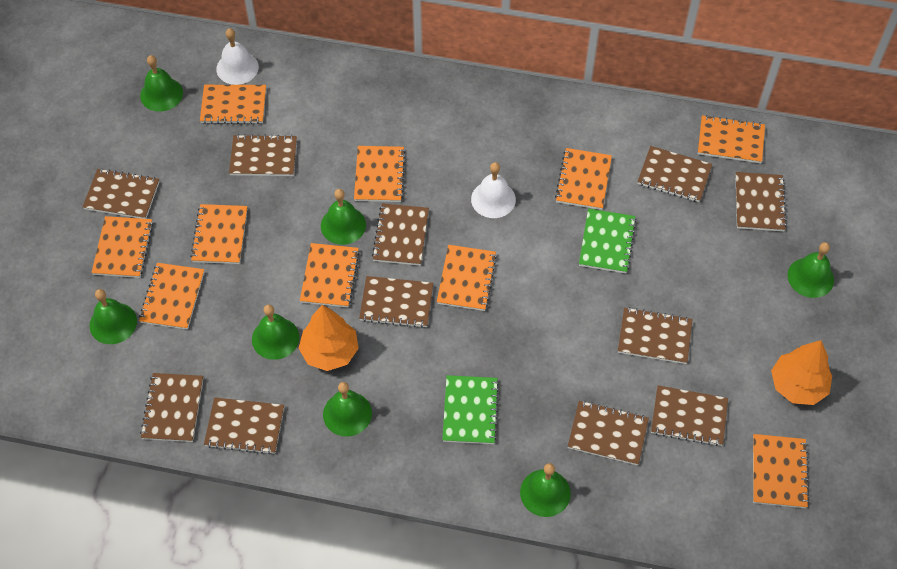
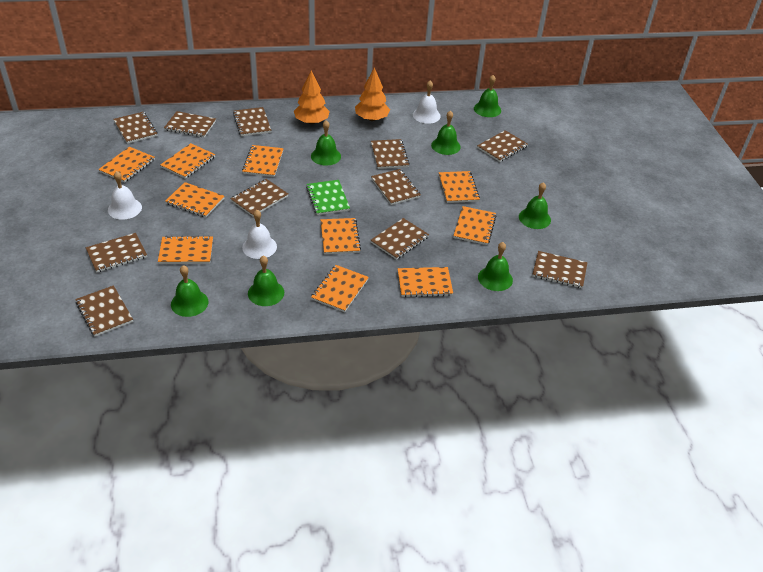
green notebook: [442,375,499,444] [579,208,636,273] = 2 -> [306,180,350,215] = 1
white bell: [216,28,259,85] [471,162,516,218] = 2 -> [108,171,142,220] [242,210,277,259] [413,81,441,124] = 3

